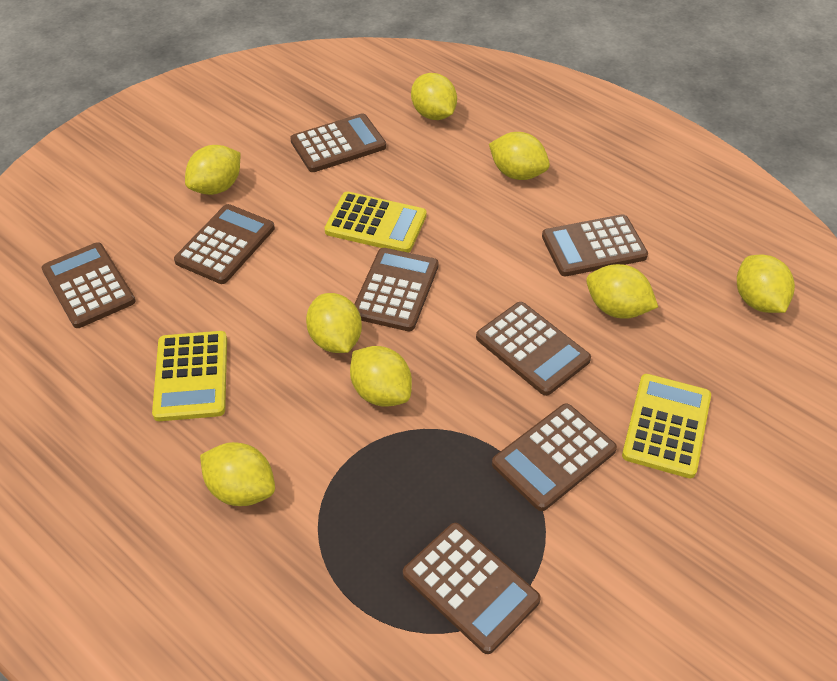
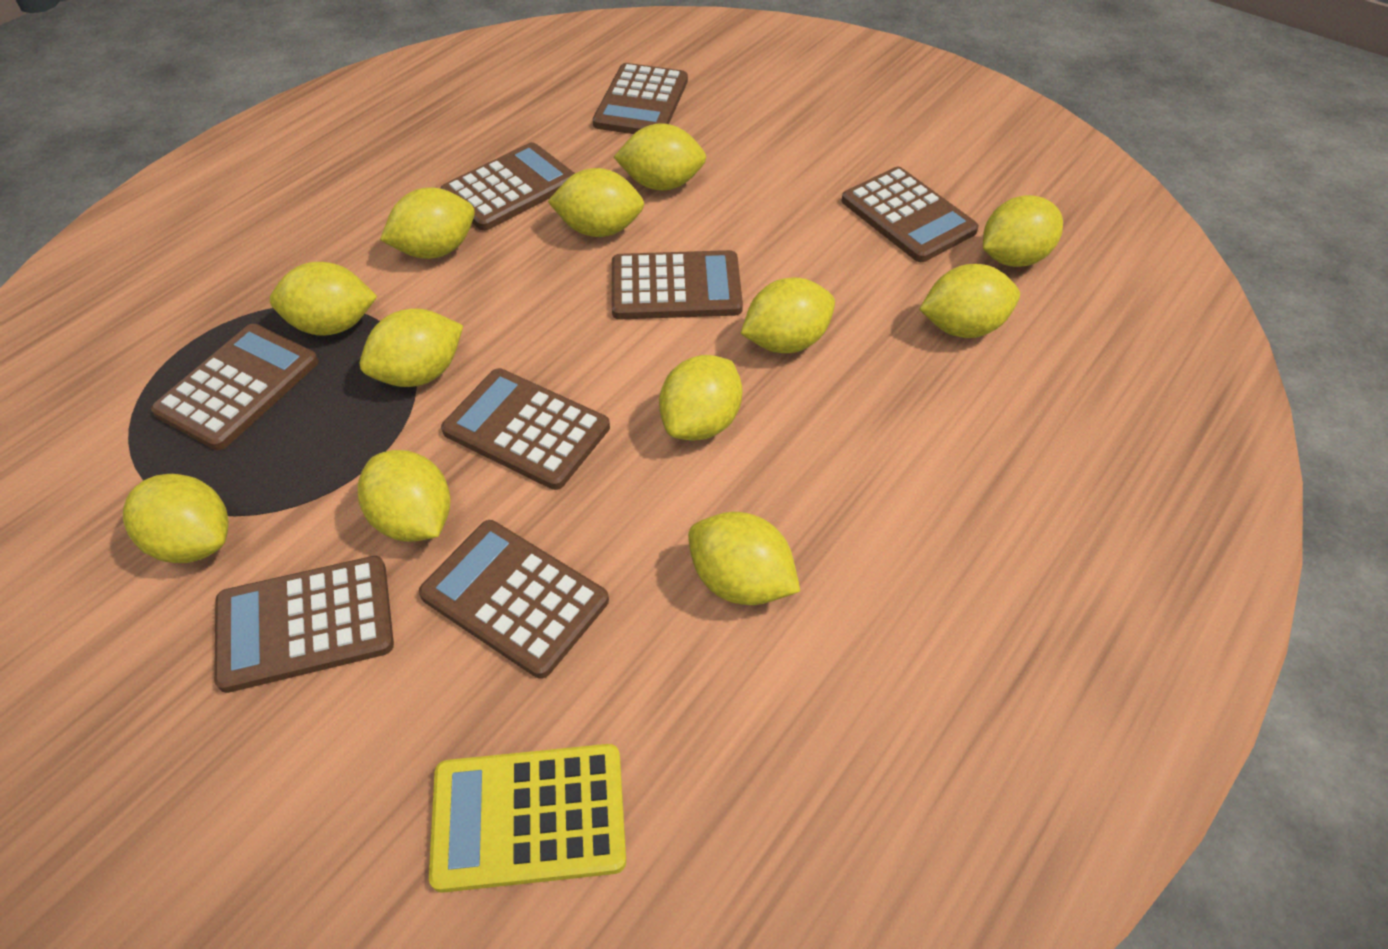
yellow calculator: [152,331,227,421] [324,192,427,253] [622,374,711,478] = 3 -> [429,744,626,893] = 1
yellow lemon: [185,145,241,195] [200,442,275,506] [306,293,362,353] [350,346,412,407] [411,73,457,120] [489,132,550,180] [586,264,658,319] [737,255,795,313] = 8 -> [123,474,229,563] [270,262,377,336] [358,450,451,542] [360,309,463,387] [380,187,475,259] [548,168,644,237] [614,123,706,191] [659,355,743,441] [688,512,800,605] [741,277,835,353] [919,264,1020,338] [983,195,1063,267] = 12

